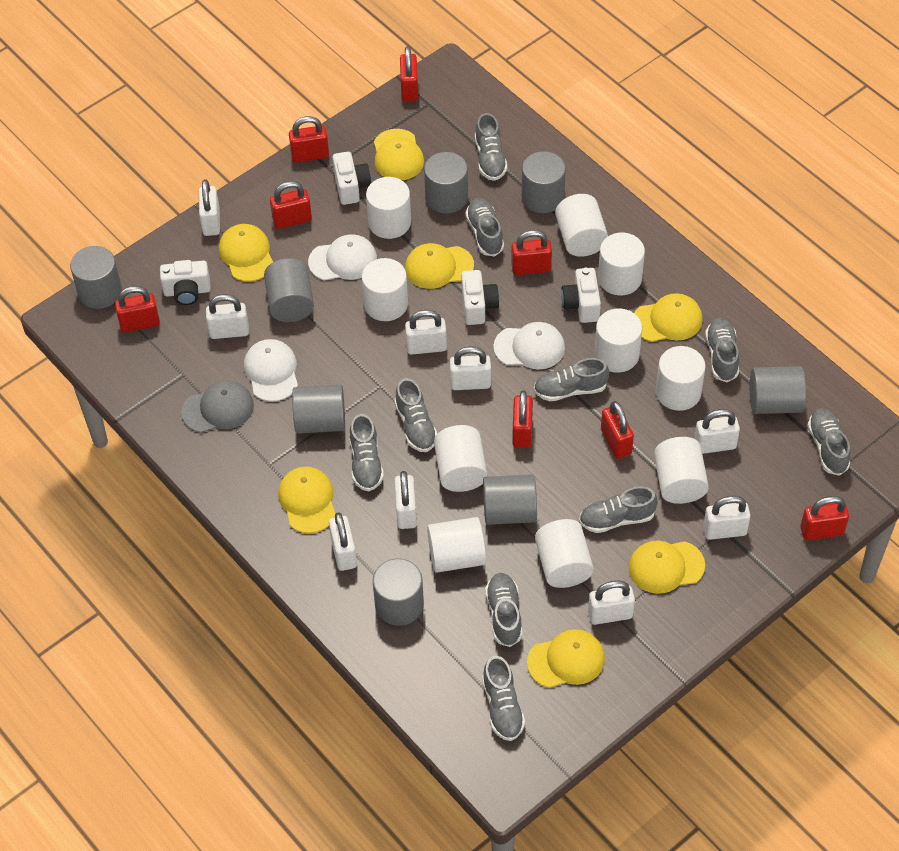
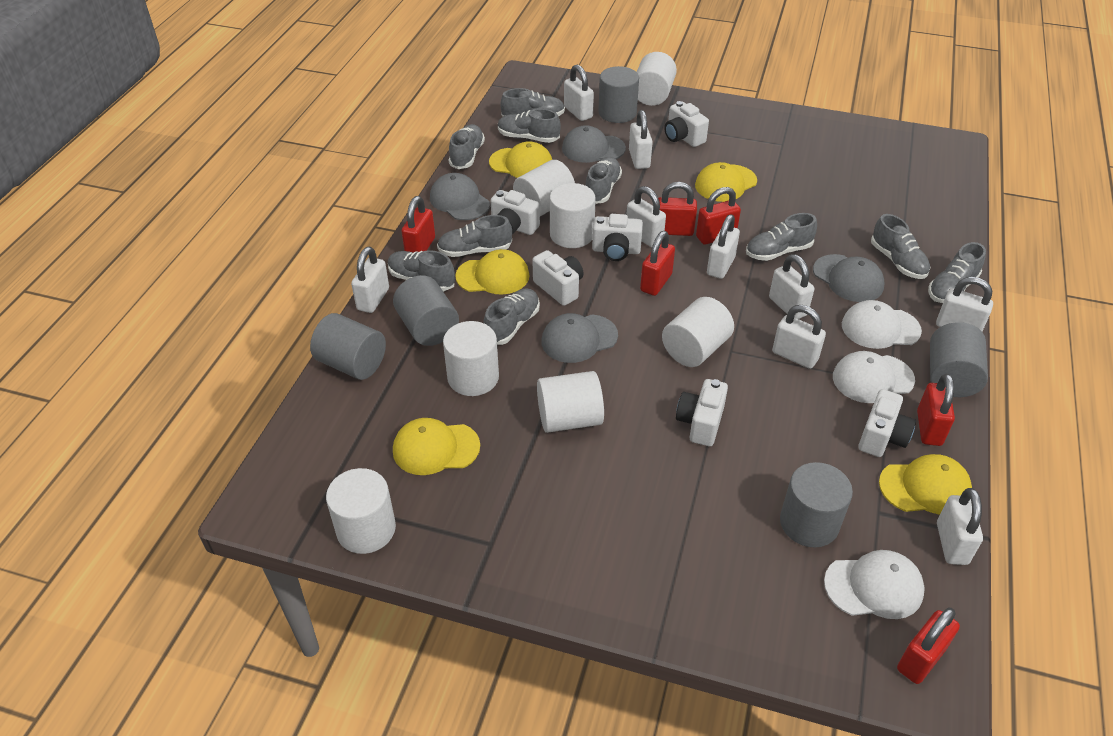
grey cap: [181,380,254,433] = 1 -> [430,173,490,220] [541,313,618,363] [562,125,626,163] [813,254,884,302] = 4
grey cylinder: [70,246,122,309] [264,258,314,322] [292,385,345,434] [373,558,424,626] [424,152,468,214] [483,474,537,525] [522,151,566,213] [750,366,806,414] = 8 -> [310,313,386,380] [393,275,459,346] [598,66,639,123] [780,462,853,548] [930,322,988,397] = 5
red padlock: [115,286,160,333] [270,181,312,229] [289,116,329,163] [400,46,418,102] [511,230,552,275] [512,390,533,448] [601,401,634,459] [800,496,849,540] = 8 -> [402,196,435,253] [640,231,675,296] [658,182,697,236] [696,187,741,245] [897,608,960,684] [917,374,955,446] = 6
white camera: [160,260,211,305] [332,152,371,205] [461,270,500,325] [561,267,601,323] = 4 -> [491,190,540,235] [532,250,584,306] [592,214,643,261] [664,101,709,147] [676,379,728,446] [858,389,916,457] = 6
white cylinder: [362,258,408,321] [366,177,411,239] [427,517,486,573] [434,425,487,492] [535,519,594,588] [555,194,608,257] [594,308,642,373] [598,233,645,295] [654,437,709,504] [656,346,706,411] = 10 -> [326,468,396,554] [443,321,499,396] [513,160,575,216] [537,371,604,433] [550,183,596,248] [637,52,677,106] [662,297,734,367] = 7
yellow cap: [219,224,273,282] [278,467,335,533] [374,129,424,180] [405,243,474,289] [527,629,605,688] [629,540,705,594] [634,293,703,342] = 7 -> [393,418,480,475] [455,249,529,295] [489,141,552,178] [695,162,757,202] [879,454,972,514] = 5

